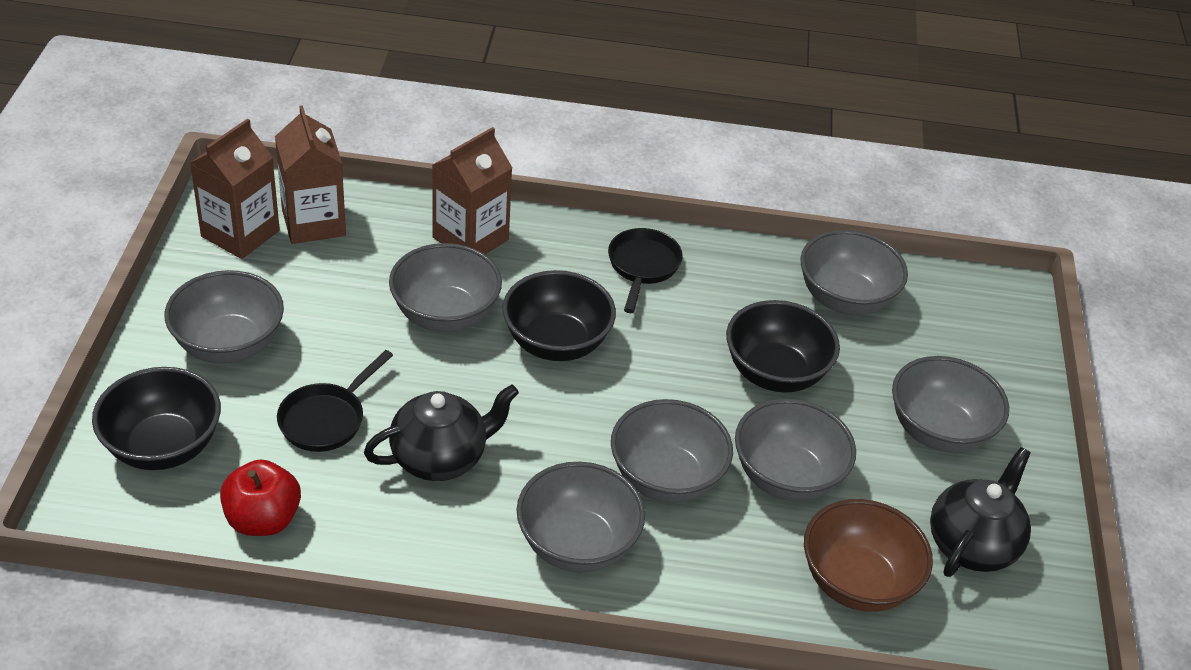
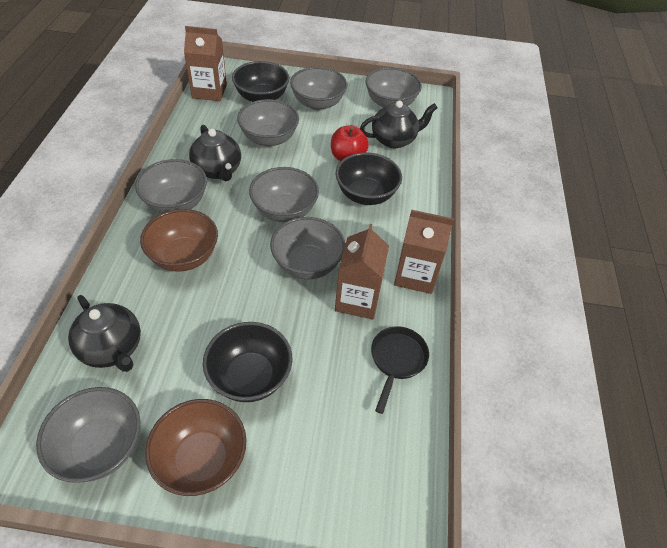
black pan: [277,350,393,452] [608,228,683,313] = 2 -> [371,326,429,414] = 1
black teapot: [364,384,519,481] [930,447,1031,577] = 2 -> [68,295,141,372] [189,125,241,181] [360,100,438,148] = 3
brown bowl: [804,499,933,612] = 1 -> [140,209,218,272] [145,399,246,496] = 2

